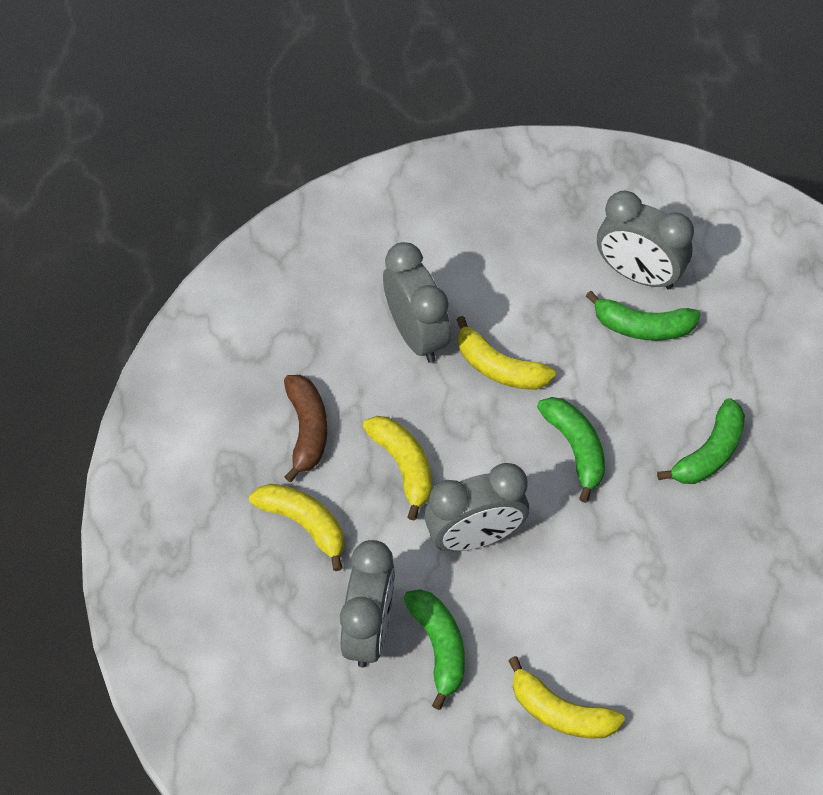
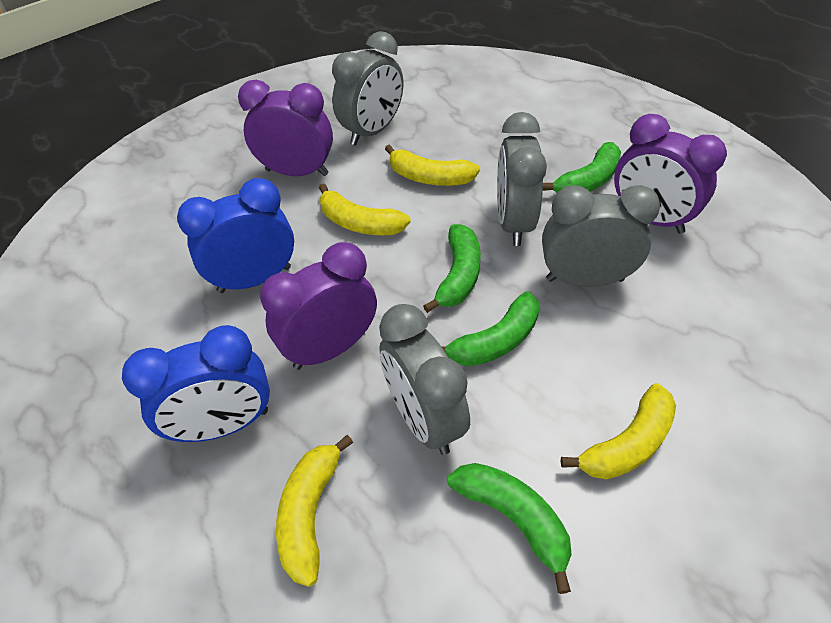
blue clock: none = 0 -> [122,325,270,442] [177,178,294,293] = 2
brown banana: [284,375,327,482] = 1 -> none = 0
purple clock: none = 0 -> [238,80,333,176] [260,242,377,370] [614,114,727,234] = 3

